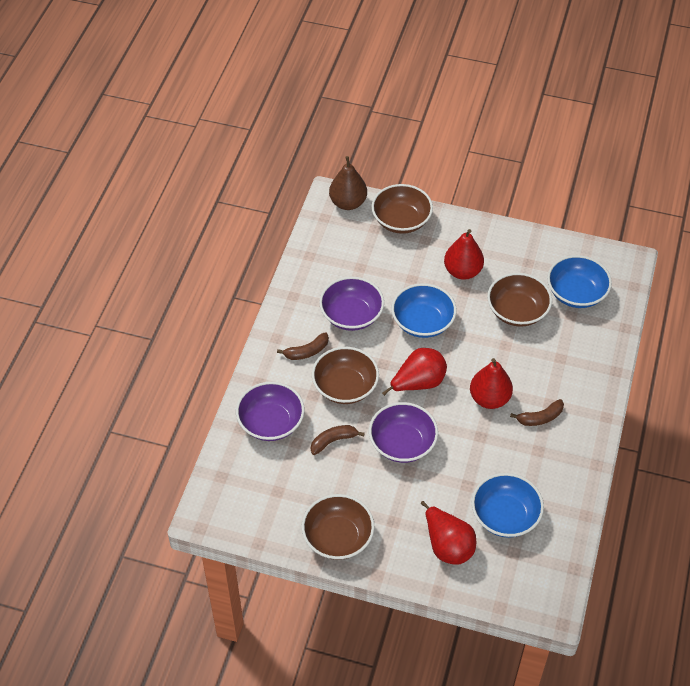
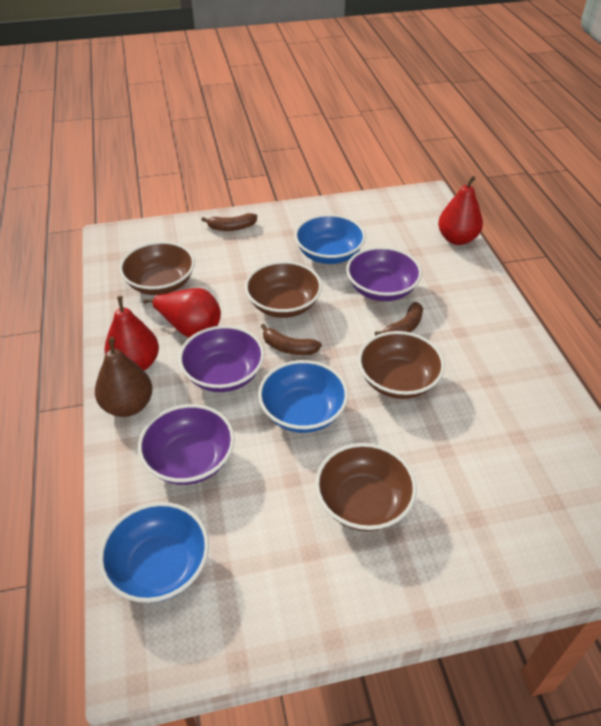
red pear: [382,348,447,396] [421,501,476,565] [444,229,484,280] [470,358,513,409] = 4 -> [104,296,159,371] [143,288,221,338] [438,176,483,245] = 3

